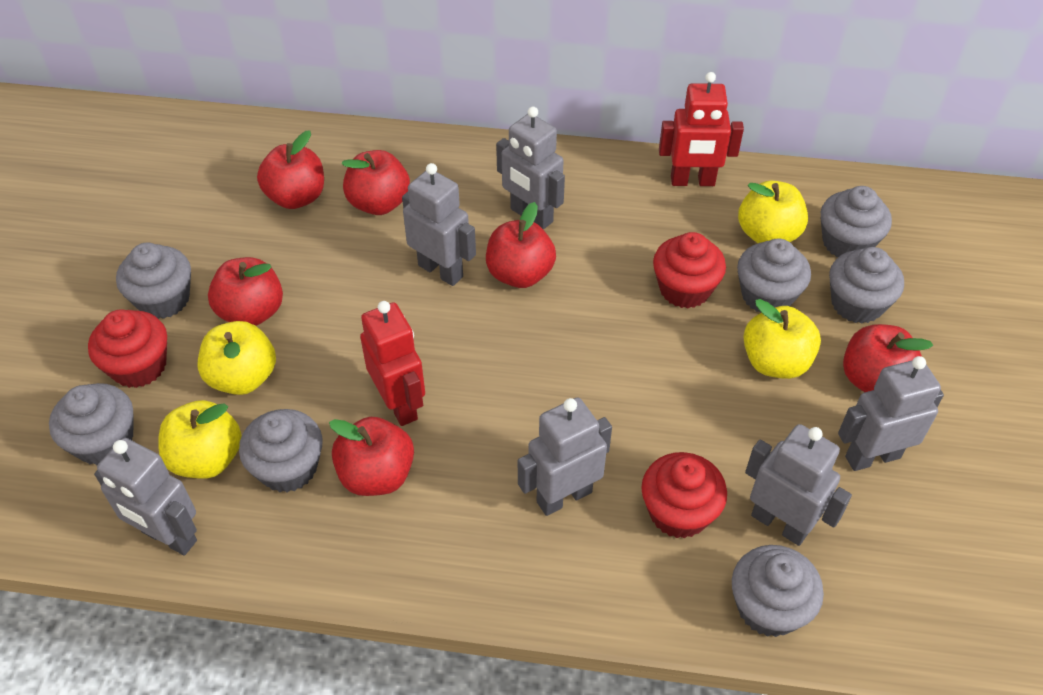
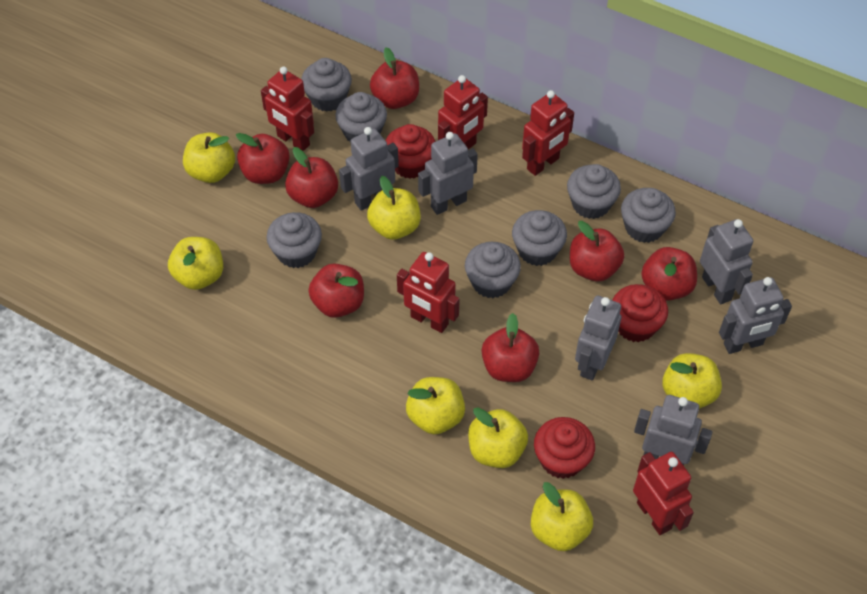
red apple: [208,257,283,326] [257,130,324,209] [329,417,414,496] [342,150,410,215] [486,202,556,288] [843,324,933,392] = 6 -> [236,133,290,184] [285,147,338,208] [308,263,364,318] [370,47,419,109] [482,313,539,382] [570,221,624,281] [641,247,697,301] = 7
red robot: [360,301,425,426] [659,72,744,186] = 2 -> [261,67,314,151] [397,252,460,333] [438,75,488,149] [522,90,574,176] [633,452,694,535] = 5
yellow apple: [158,400,242,479] [198,321,276,395] [738,181,808,243] [743,299,821,379] = 4 -> [168,237,223,290] [183,132,235,183] [367,176,421,240] [406,377,465,434] [468,407,528,468] [531,482,593,551] [662,353,722,409] = 7

